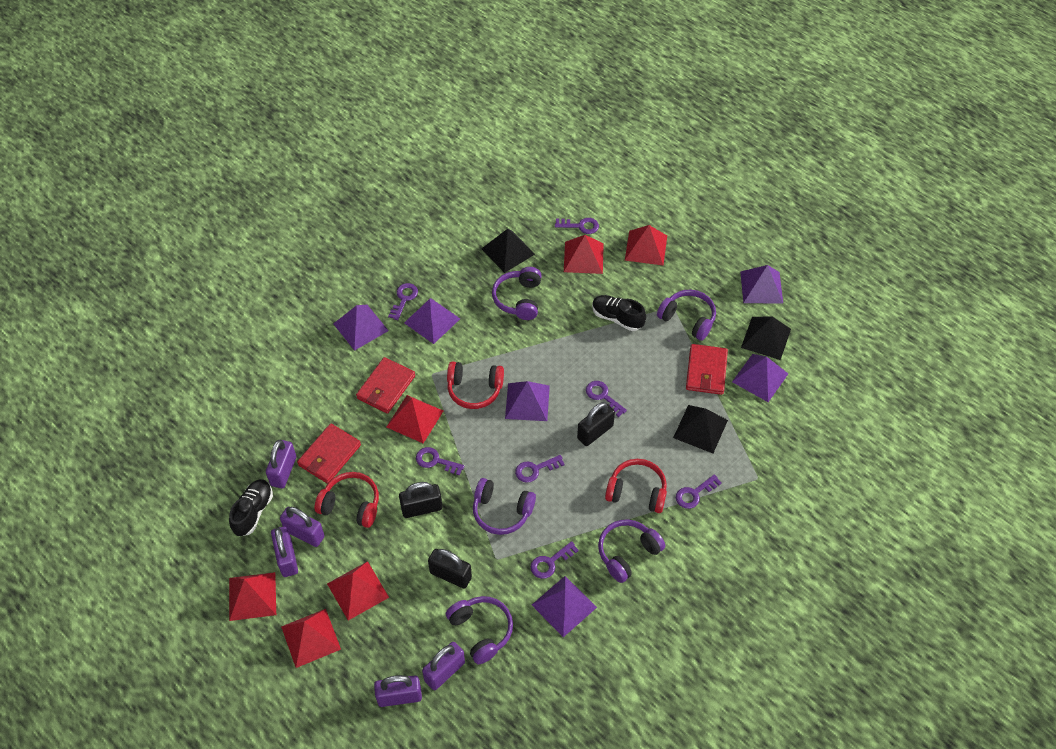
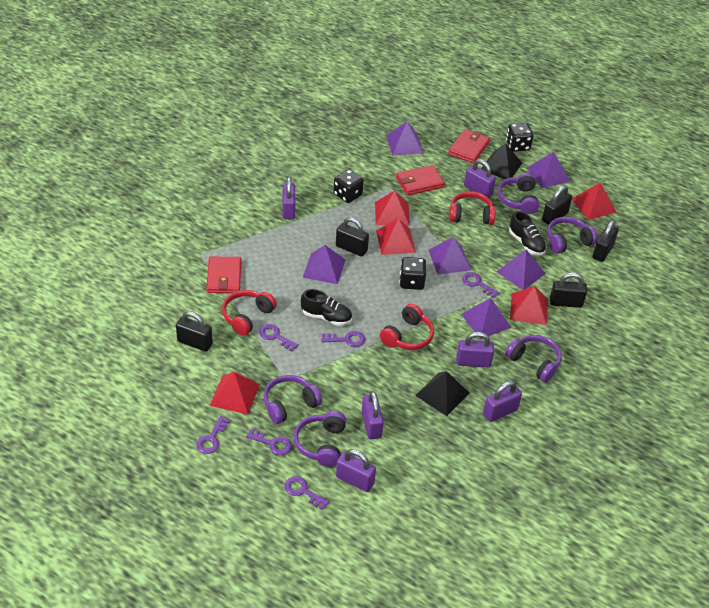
black dice: none = 0 -> [334,169,364,203] [399,257,427,290] [506,123,533,152] = 3
black padlock: [399,482,442,518] [428,549,472,589] [577,402,615,446] = 3 -> [176,311,213,352] [336,217,369,257] [542,186,572,225] [550,273,587,308] [592,220,618,262] = 5
black pyramid: [482,229,535,273] [673,405,728,453] [741,316,791,360] = 3 -> [415,371,469,416] [481,143,522,179] = 2
purple key: [388,283,418,320] [416,447,465,476] [515,455,565,483] [530,541,579,579] [555,218,599,234] [586,381,627,417] [676,474,721,509] = 7 -> [196,416,230,454] [246,429,292,455] [259,324,298,351] [285,476,329,510] [321,331,365,347] [462,272,499,298] = 6
purple padlock: [266,440,296,488] [271,526,298,577] [280,507,325,547] [374,675,422,707] [422,642,465,690] = 5 -> [282,177,295,219] [336,449,376,492] [362,391,384,439] [456,332,494,367] [464,159,496,198] [483,381,522,422] = 6
red pyramid: [229,572,276,621] [281,609,341,668] [327,561,389,620] [387,395,443,443] [564,235,604,274] [625,225,667,265] = 6 -> [210,372,260,414] [375,191,410,226] [376,218,416,255] [510,286,548,325] [572,183,616,220] = 5

